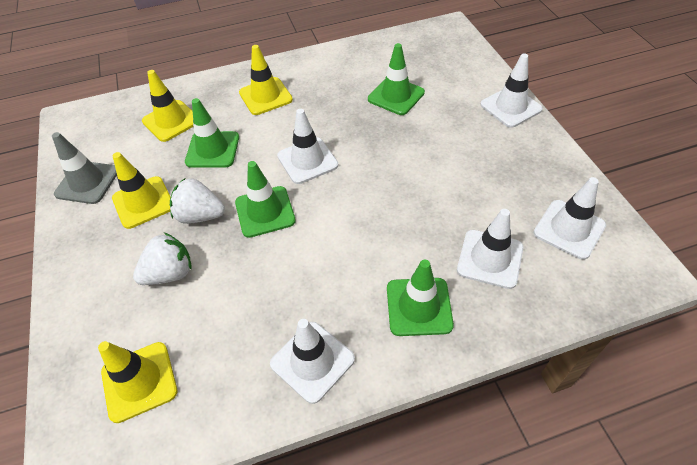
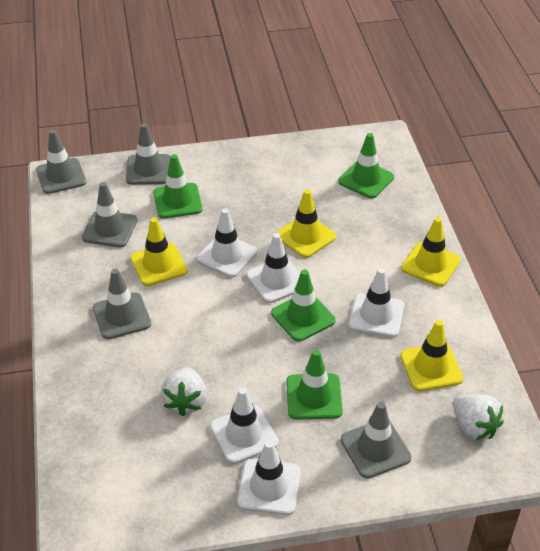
grey traffic cone: [52,132,117,204] = 1 -> [36,130,86,194] [82,182,137,248] [93,269,151,339] [126,123,171,185] [341,402,412,479] = 5

